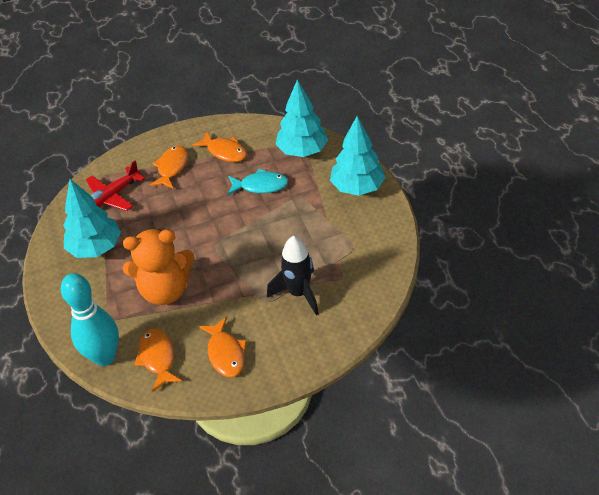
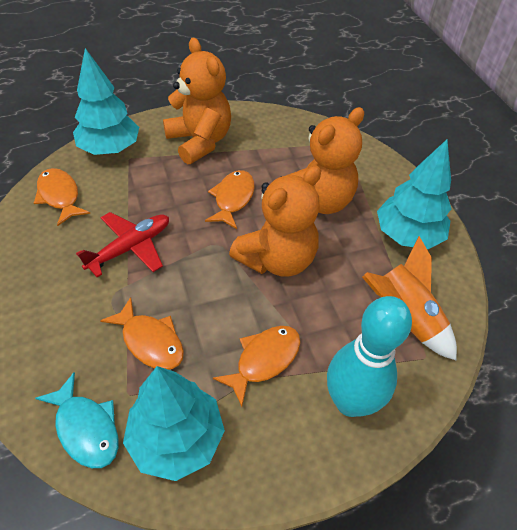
black rocket: [267,236,319,315] = 1 -> none = 0
orange rocket: none = 0 -> [362,236,457,360] = 1
orange teddy bear: [122,229,195,305] = 1 -> [163,38,231,164] [229,166,321,277] [286,107,364,214] = 3

